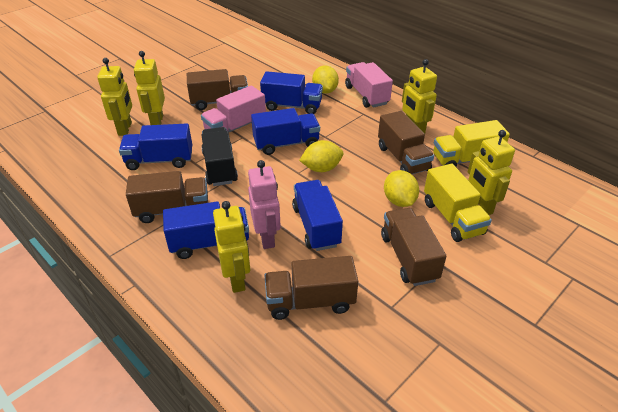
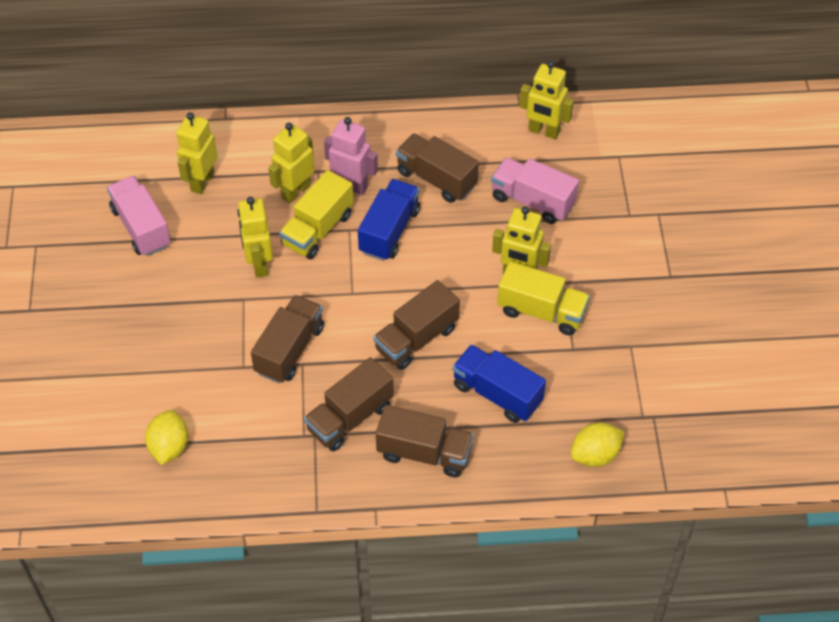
black truck: [201,127,238,186] = 1 -> none = 0
blue truck: [119,124,192,170] [163,202,249,259] [251,108,320,155] [260,71,323,114] [292,180,343,251] = 5 -> [358,179,420,261] [452,344,546,423] = 2
yellow lemon: [299,140,343,172] [312,66,339,94] [384,170,419,207] = 3 -> [145,410,189,465] [571,423,625,467] = 2

